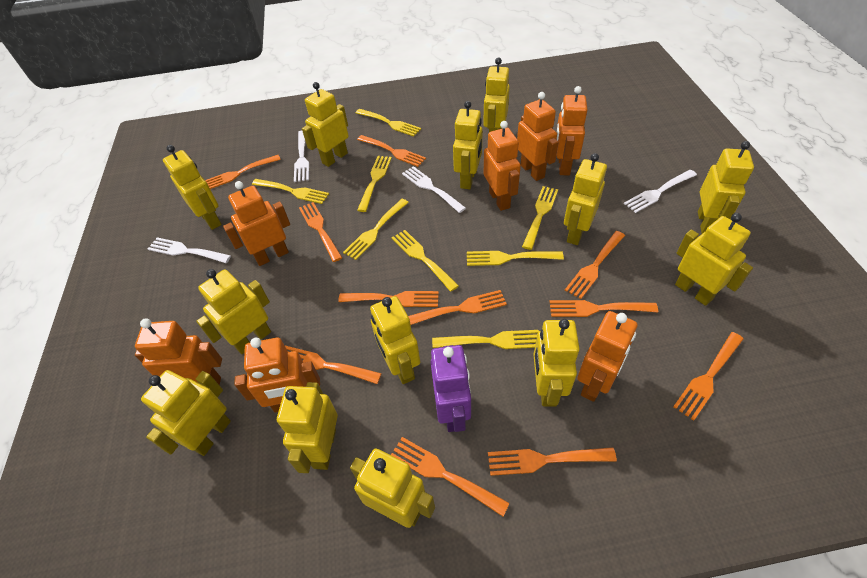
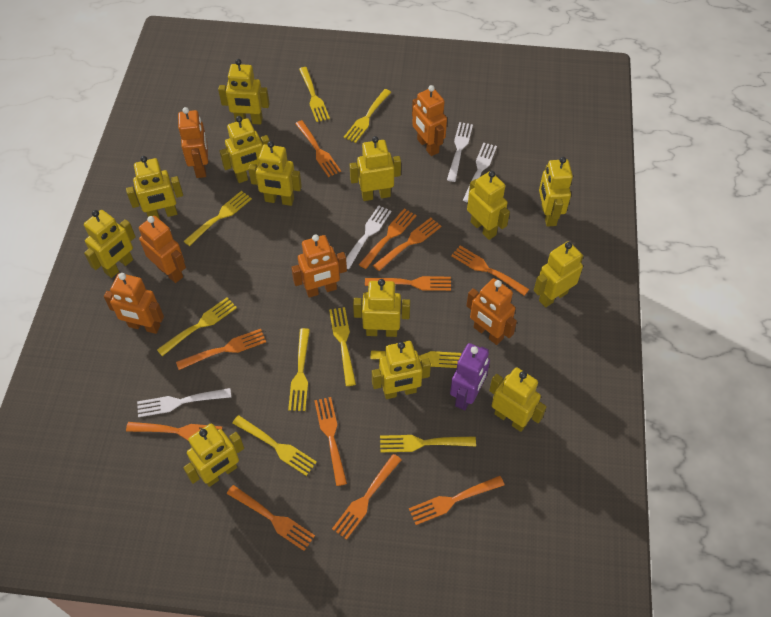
orange robot: [135,318,222,385] [223,181,290,266] [234,338,320,413] [483,121,521,211] [517,92,559,181] [556,86,588,175] [578,311,638,402] = 7 -> [104,273,164,334] [139,216,186,283] [178,107,208,178] [291,234,347,298] [412,85,447,156] [466,278,517,345] = 6
yellow fork: [252,179,329,204] [343,199,409,260] [356,109,421,137] [357,156,392,212] [391,230,459,292] [432,330,539,349] [467,251,564,266] [522,186,558,250] = 8 -> [157,297,237,356] [184,191,252,246] [232,415,317,476] [288,328,310,411] [299,67,330,122] [329,307,356,386] [344,89,391,143] [370,350,461,368] [380,435,476,452] = 9

